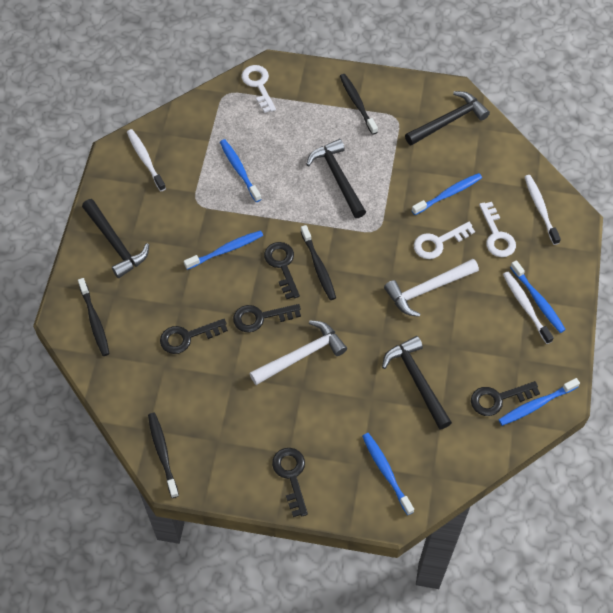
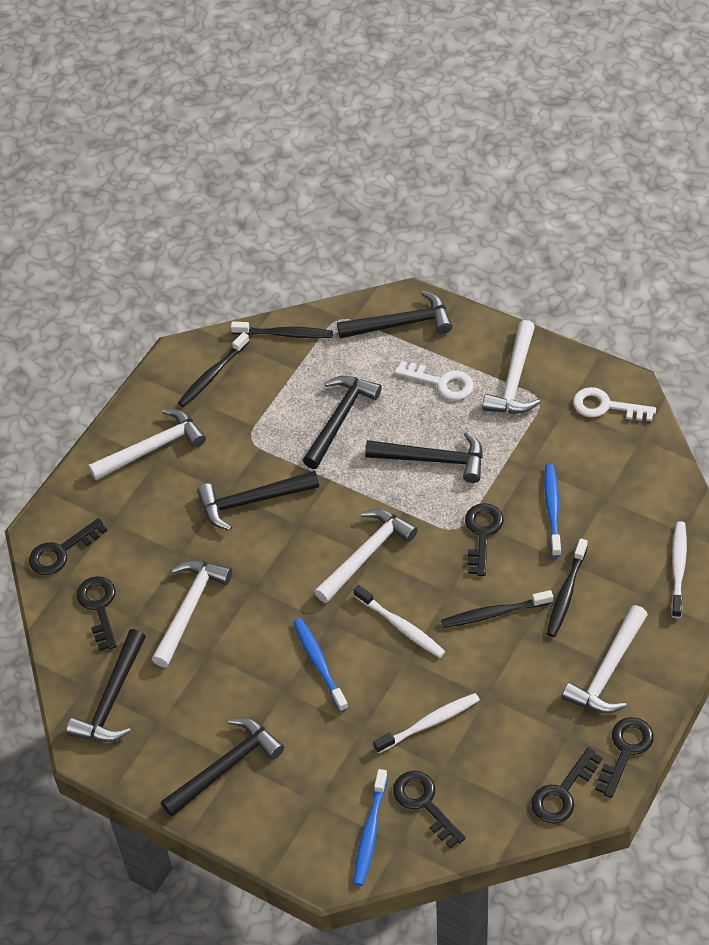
black hammer: [82,199,149,278] [306,139,366,218] [382,336,452,430] [405,91,490,146] = 4 -> [66,629,146,742] [161,718,284,817] [197,471,319,530] [303,376,382,469] [337,290,452,339] [365,432,483,483] = 6
black key: [160,319,228,354] [233,304,301,333] [264,242,300,299] [272,448,308,517] [471,381,540,416] = 5 -> [29,518,107,575] [76,576,117,651] [393,771,466,848] [465,503,504,576] [531,747,602,824] [595,717,654,798] = 6
blue toothbrush: [184,230,263,270] [220,139,261,202] [362,433,414,515] [411,173,482,215] [498,378,580,426] [510,260,566,333] = 6 -> [293,618,348,712] [354,769,388,886] [544,464,561,557] = 3
white hammer: [249,320,347,385] [384,259,479,317] = 2 -> [88,409,206,480] [152,560,232,667] [314,509,418,603] [482,320,541,413] [562,605,648,714] = 5
white key: [241,65,276,113] [414,222,475,259] [479,202,516,257] = 3 -> [395,361,474,400] [573,387,656,421] = 2

